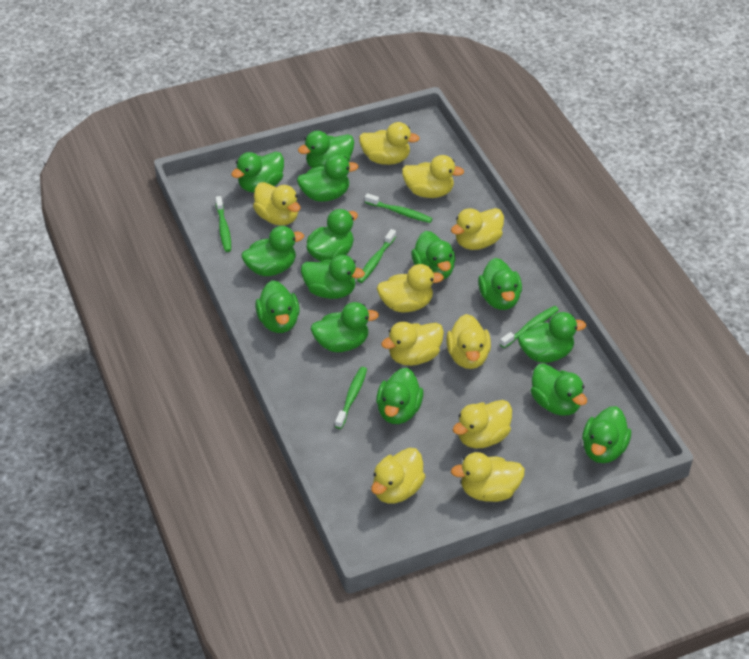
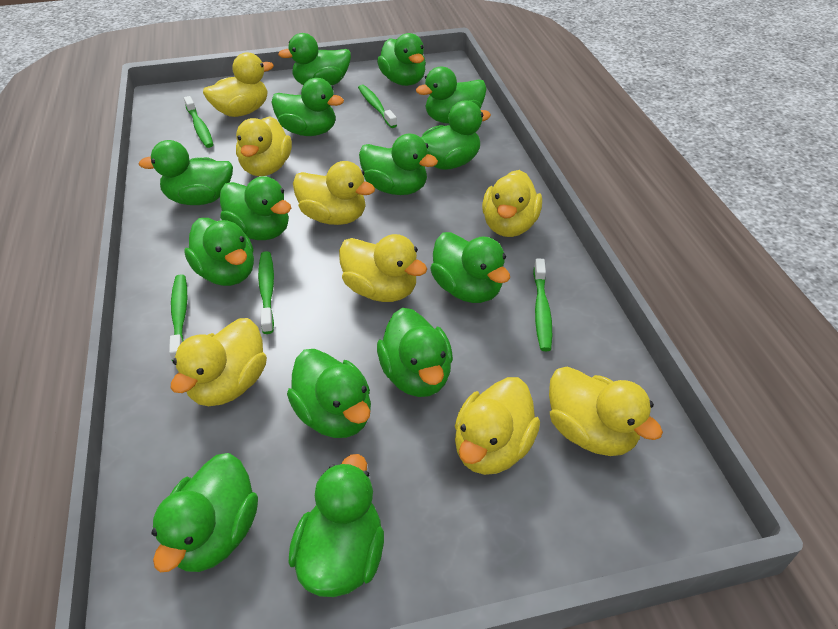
yellow duck: [253,182,301,226] [359,122,420,165] [371,448,426,503] [377,264,444,312] [381,322,444,366] [402,155,464,198] [446,314,491,369] [451,208,504,250] [451,452,525,502] [453,400,512,448] = 10 -> [171,318,267,406] [203,52,274,117] [236,116,292,176] [293,161,375,225] [339,234,427,302] [455,377,540,475] [482,170,542,237] [549,366,663,456] = 8

